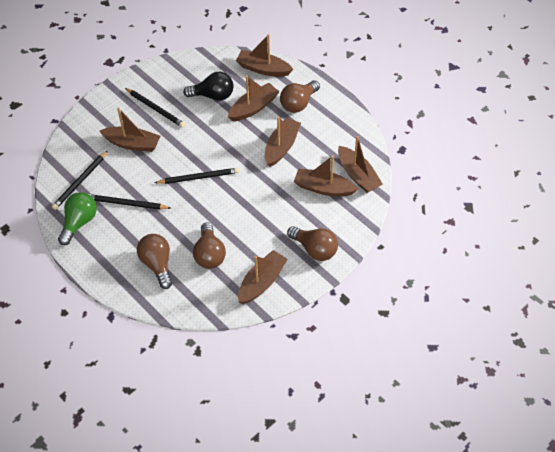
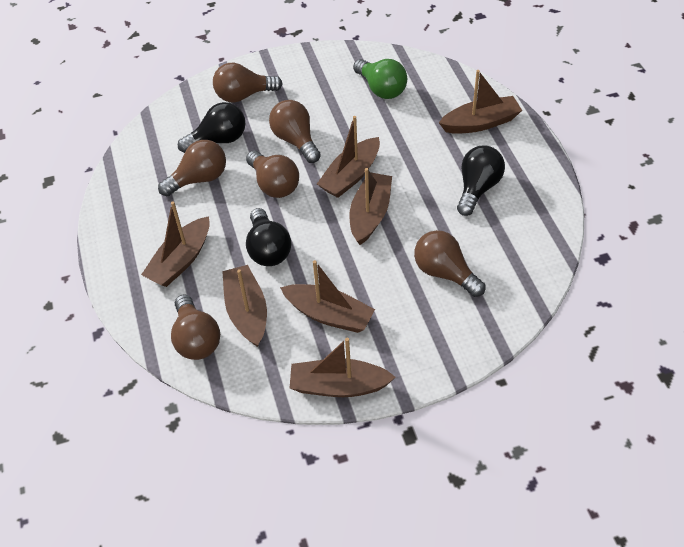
black light bulb: [183,71,234,101] = 1 -> [178,102,246,153] [246,208,291,266] [457,145,505,216] = 3
black pencil: [52,150,108,210] [89,194,171,210] [125,88,185,127] [154,168,239,184] = 4 -> none = 0
brown light bulb: [137,234,172,289] [193,222,226,269] [280,80,320,113] [287,226,338,261] = 4 -> [158,140,226,196] [171,294,220,360] [213,63,283,103] [246,151,299,198] [269,100,321,163] [414,230,486,297] = 6

